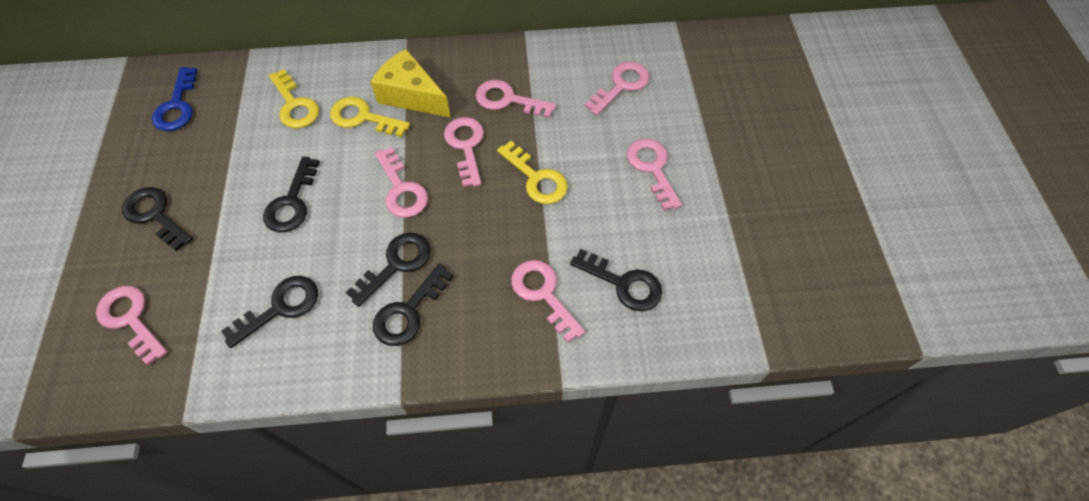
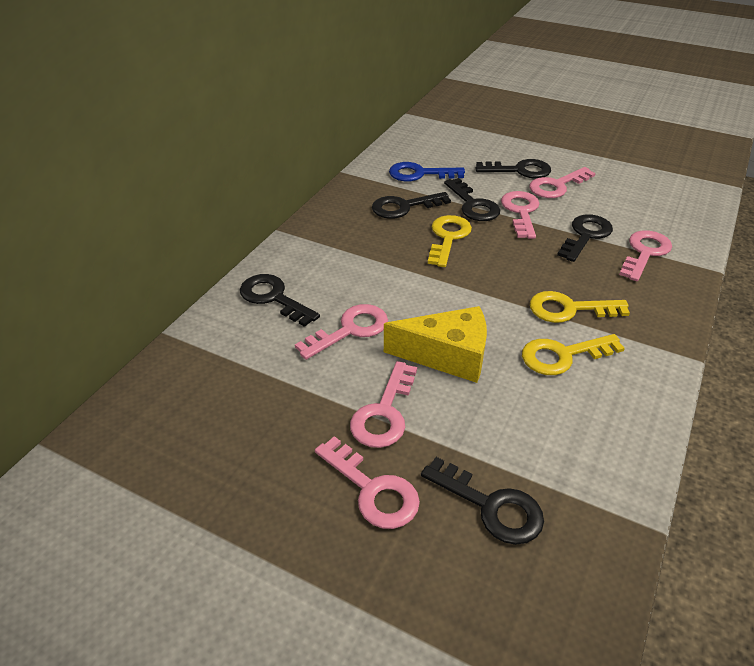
pink key: [96,286,168,365] [375,147,428,218] [444,117,484,187] [476,80,556,118] [511,260,585,343] [585,62,649,116] [627,139,682,211] = 7 -> [295,304,388,360] [315,436,420,529] [350,361,417,448] [501,191,540,239] [529,167,596,198] [619,230,672,281] = 6

